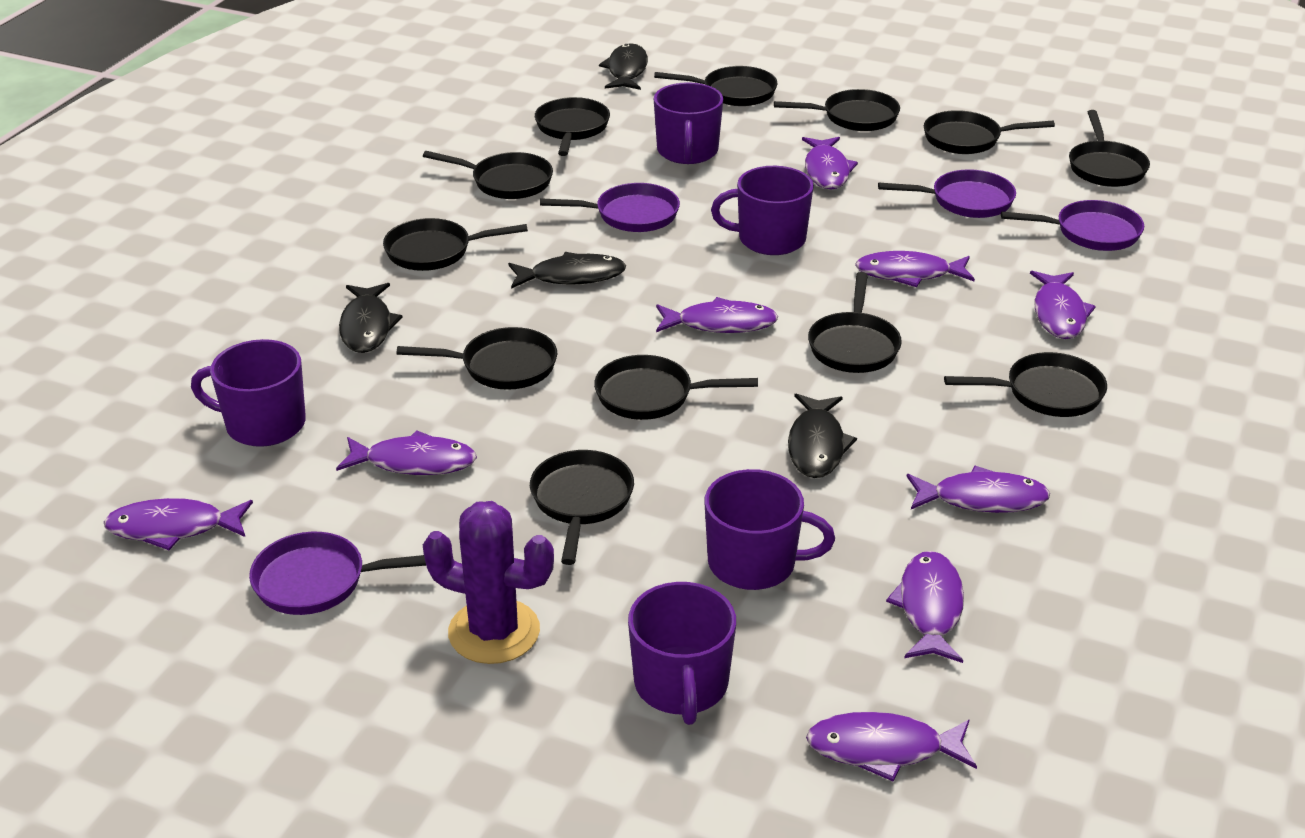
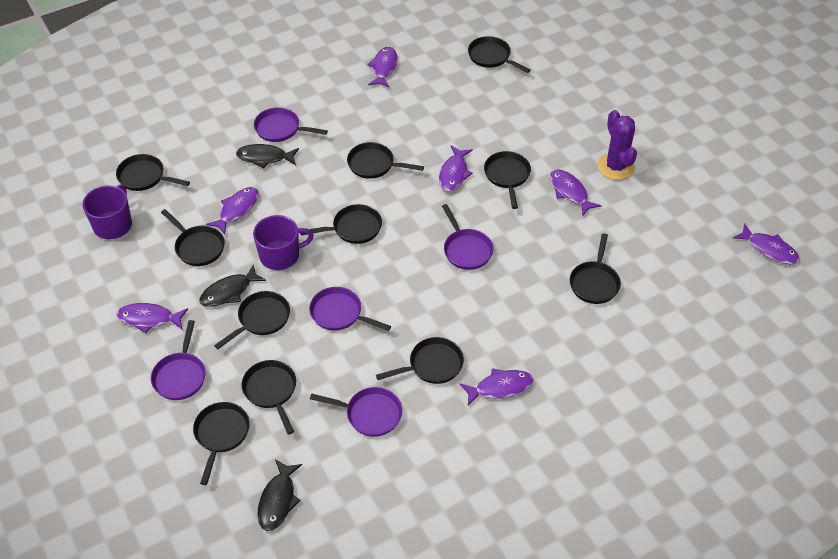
black fish: [339,283,403,353] [508,252,626,289] [599,43,648,90] [788,394,857,478] = 4 -> [199,265,266,307] [236,144,299,169] [257,459,302,531] = 3
black pan: [383,218,528,271] [396,327,557,390] [423,151,553,199] [530,450,634,565] [535,97,610,156] [594,355,758,420] [654,66,778,106] [774,89,900,131] [808,272,902,373] [924,110,1055,154] [944,352,1107,417] [1069,110,1150,187] = 12 -> [116,154,190,191] [161,209,225,266] [193,402,250,485] [214,291,290,349] [242,360,296,435] [300,204,382,244] [347,142,424,179] [376,337,464,384] [468,36,531,73] [484,151,531,209] [570,233,621,304] = 11
purple fish: [104,498,253,550] [336,430,477,475] [656,297,778,333] [802,137,858,189] [806,712,977,781] [855,251,975,287] [886,551,964,663] [907,466,1050,513] [1030,271,1096,339] = 9 -> [117,303,188,333] [206,187,259,235] [367,47,398,88] [439,146,473,192] [460,368,534,406] [550,169,601,216] [733,224,800,265] = 7
purple mug: [191,339,306,447] [628,582,736,725] [654,82,723,164] [705,469,835,590] [711,166,814,255] = 5 -> [82,185,132,239] [253,215,314,270] = 2
purple pan: [249,532,426,615] [540,183,680,232] [878,169,1016,218] [1001,200,1144,251] = 4 -> [151,320,206,400] [254,107,328,142] [309,287,391,331] [310,387,402,437] [442,204,494,270] = 5

